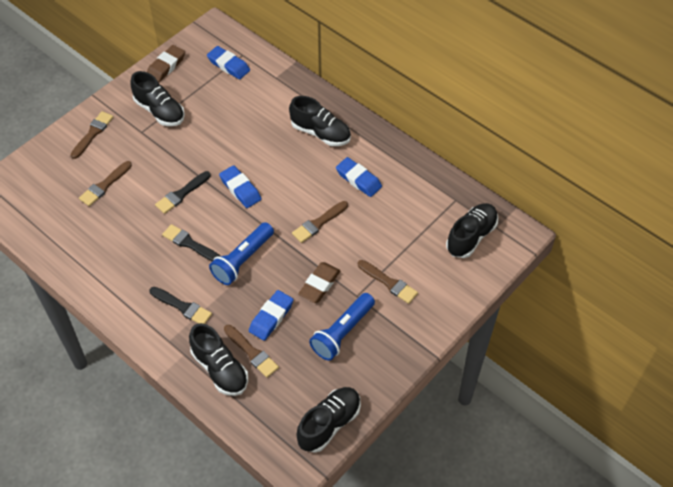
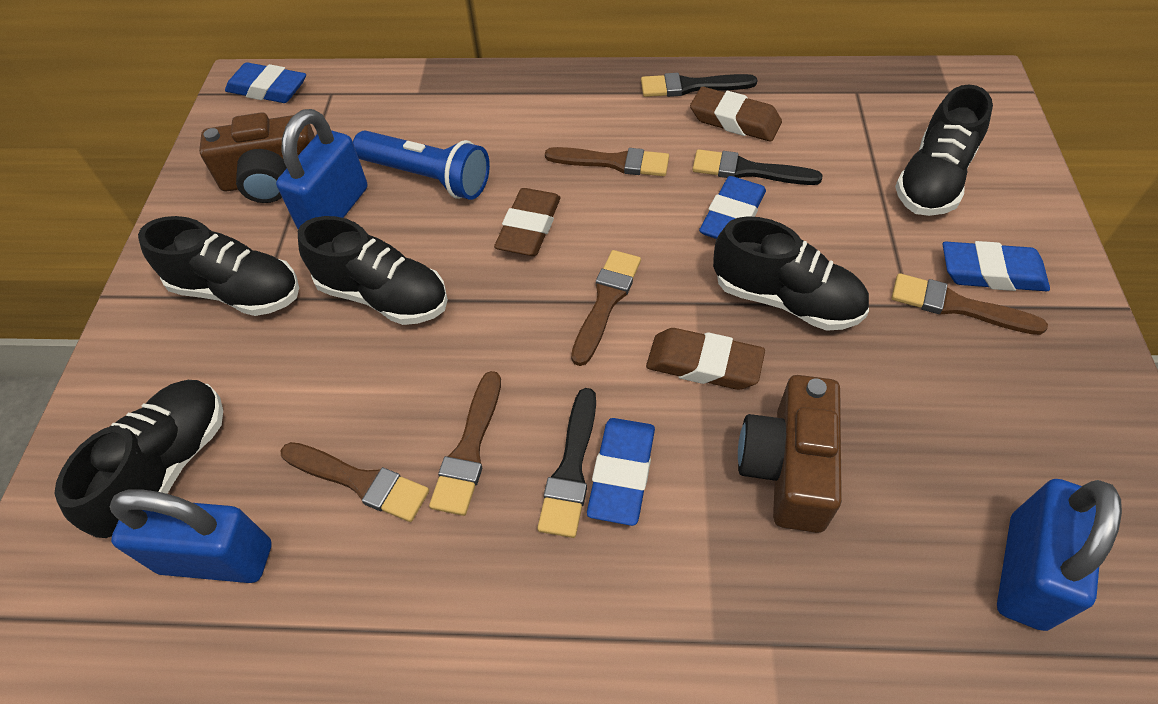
blue flashlight: [209,222,274,285] [309,293,375,361] = 2 -> [353,131,490,200] = 1
blue padlock: none = 0 -> [110,490,272,583] [276,109,367,230] [997,479,1122,631] = 3
brown camera: none = 0 -> [199,112,315,203] [738,375,842,533] = 2
brown eraser: [147,45,185,83] [298,262,341,303] = 2 -> [494,188,560,256] [646,328,765,390] [690,87,782,142] = 3

